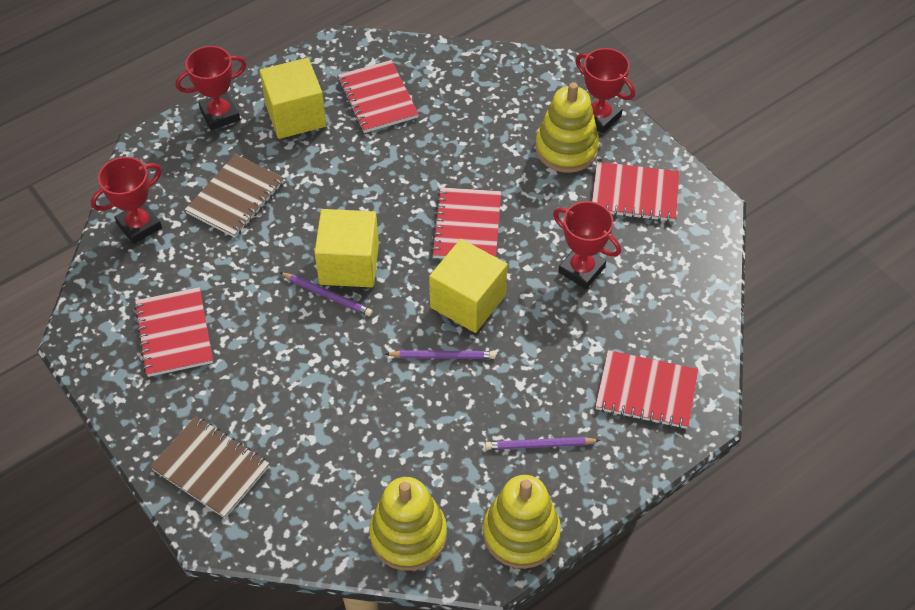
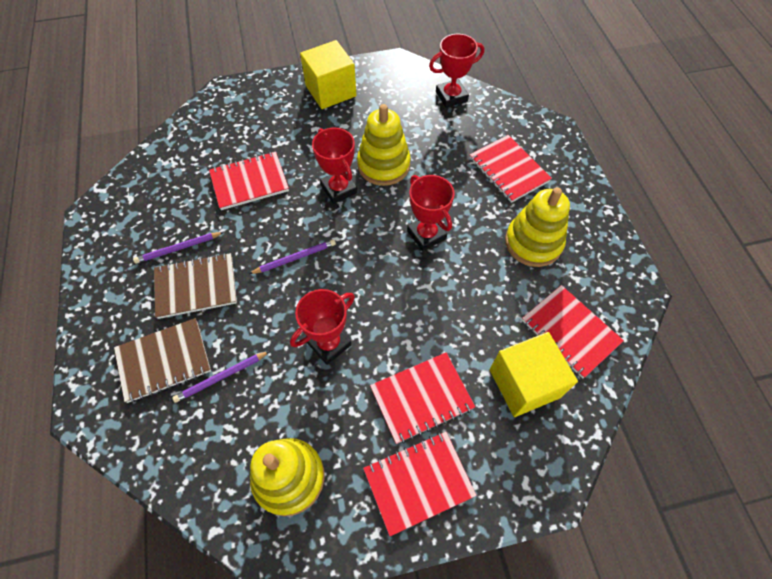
yellow cube: [259,58,326,139] [314,209,379,287] [429,239,507,333] = 3 -> [300,40,356,109] [490,332,578,417] = 2

